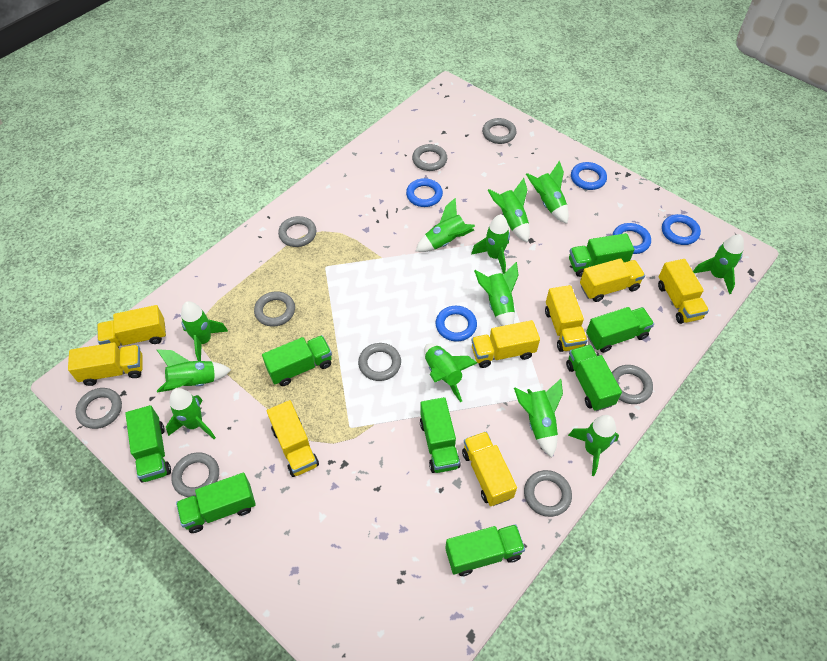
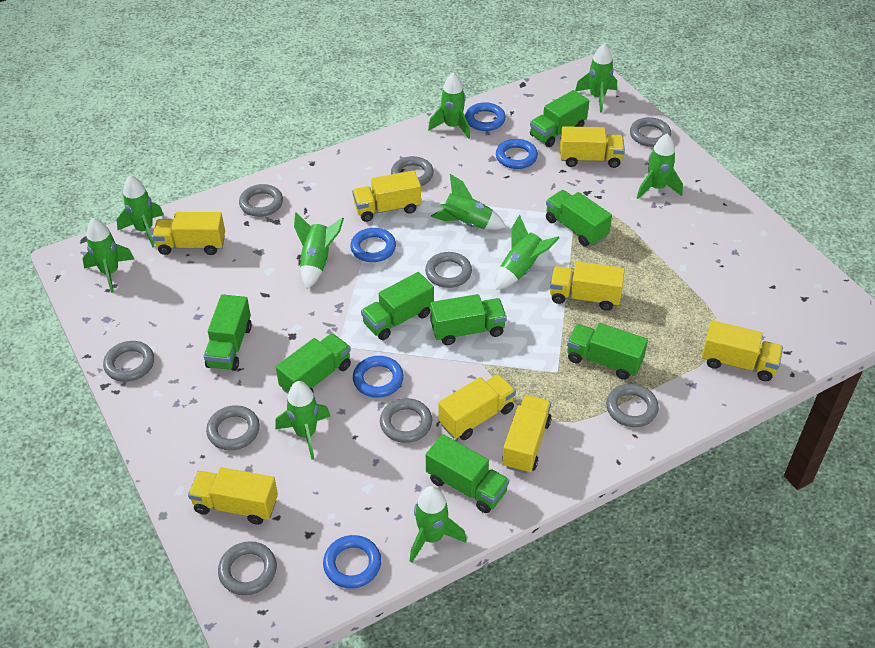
green rocket: [157,349,231,393] [166,388,216,439] [181,301,228,361] [416,198,475,252] [424,344,477,402] [471,214,510,274] [474,262,519,326] [488,178,530,243] [514,379,563,458] [526,161,569,224] [568,415,619,476] [693,234,744,294] = 12 -> [82,218,134,293] [117,175,164,248] [275,381,330,460] [294,212,344,289] [410,486,466,563] [428,72,470,139] [431,174,506,230] [496,215,559,290] [575,43,617,113] [637,133,683,199] = 10

